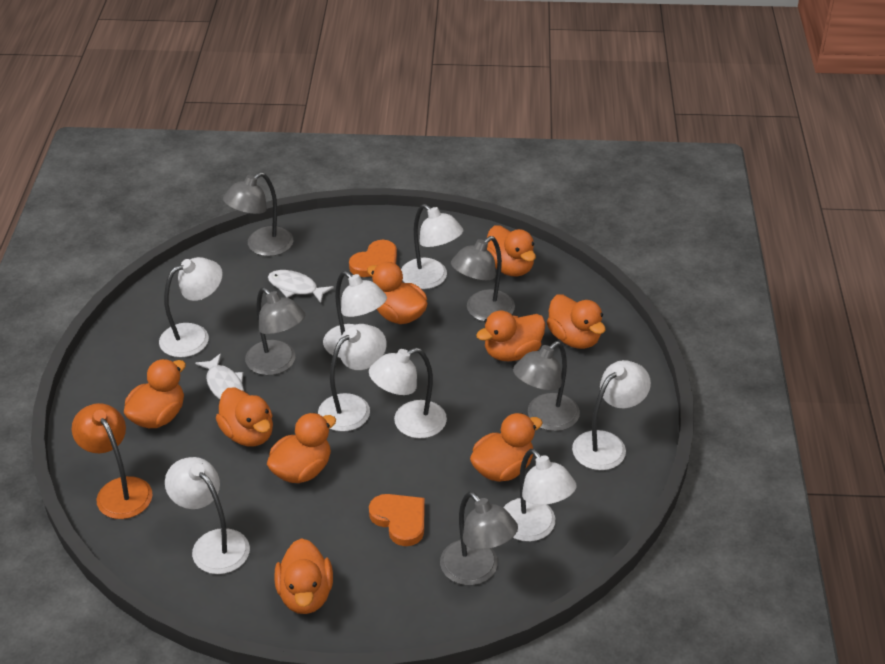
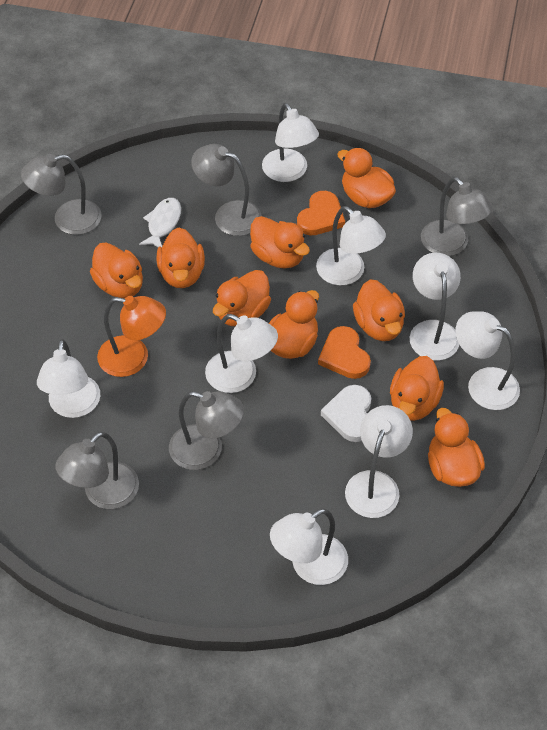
white fish: [195,353,244,399] [268,270,334,303] = 2 -> [139,198,181,247] = 1
white heart: none = 0 -> [321,385,371,442] = 1

